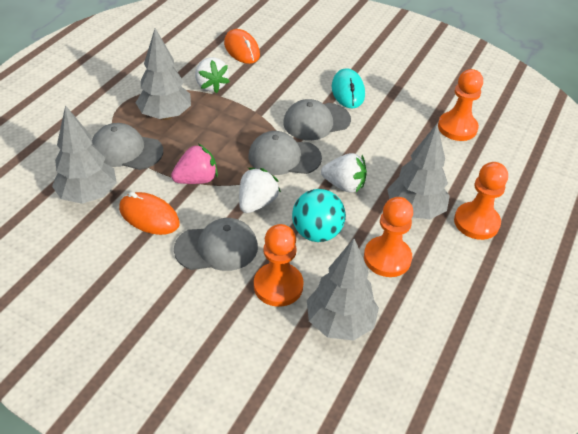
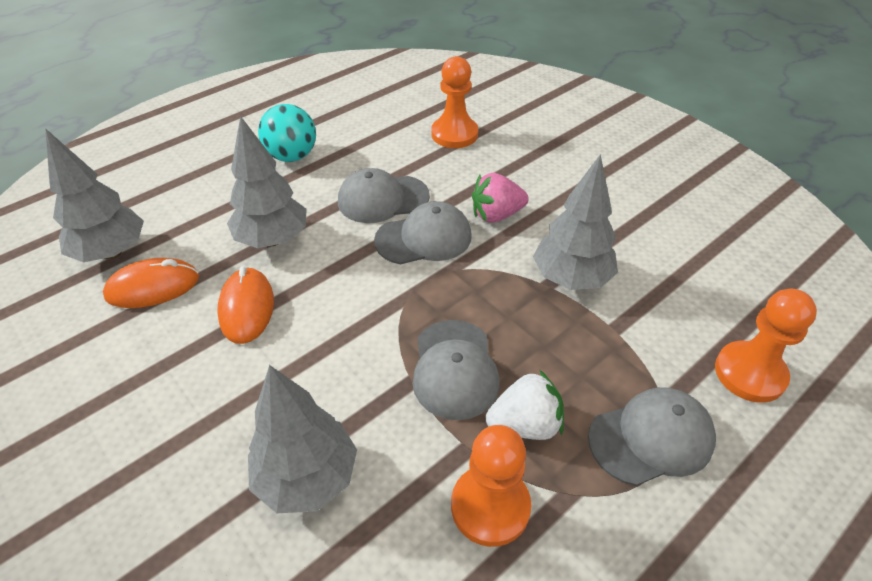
orange pawn: [254,224,304,307] [364,197,413,277] [438,69,483,141] [454,162,508,240] = 4 -> [431,56,478,148] [451,425,532,547] [715,289,817,403] = 3
turquoise mouse: [332,68,365,109] = 1 -> none = 0
white strawberry: [195,57,230,93] [239,168,281,213] [321,153,367,193] = 3 -> [485,370,564,440] = 1

